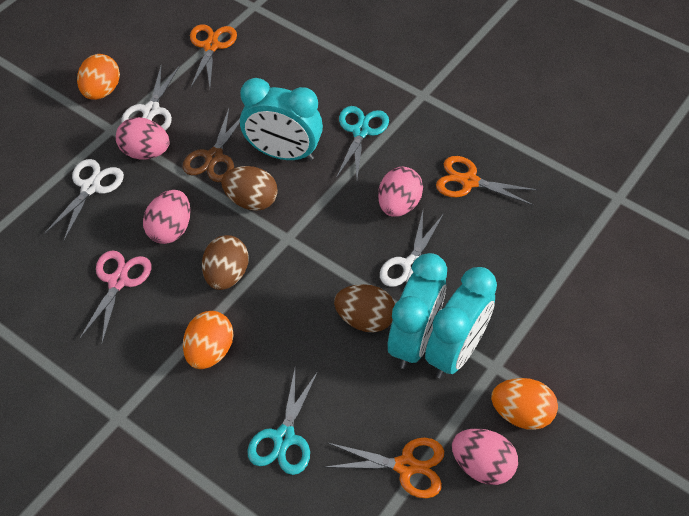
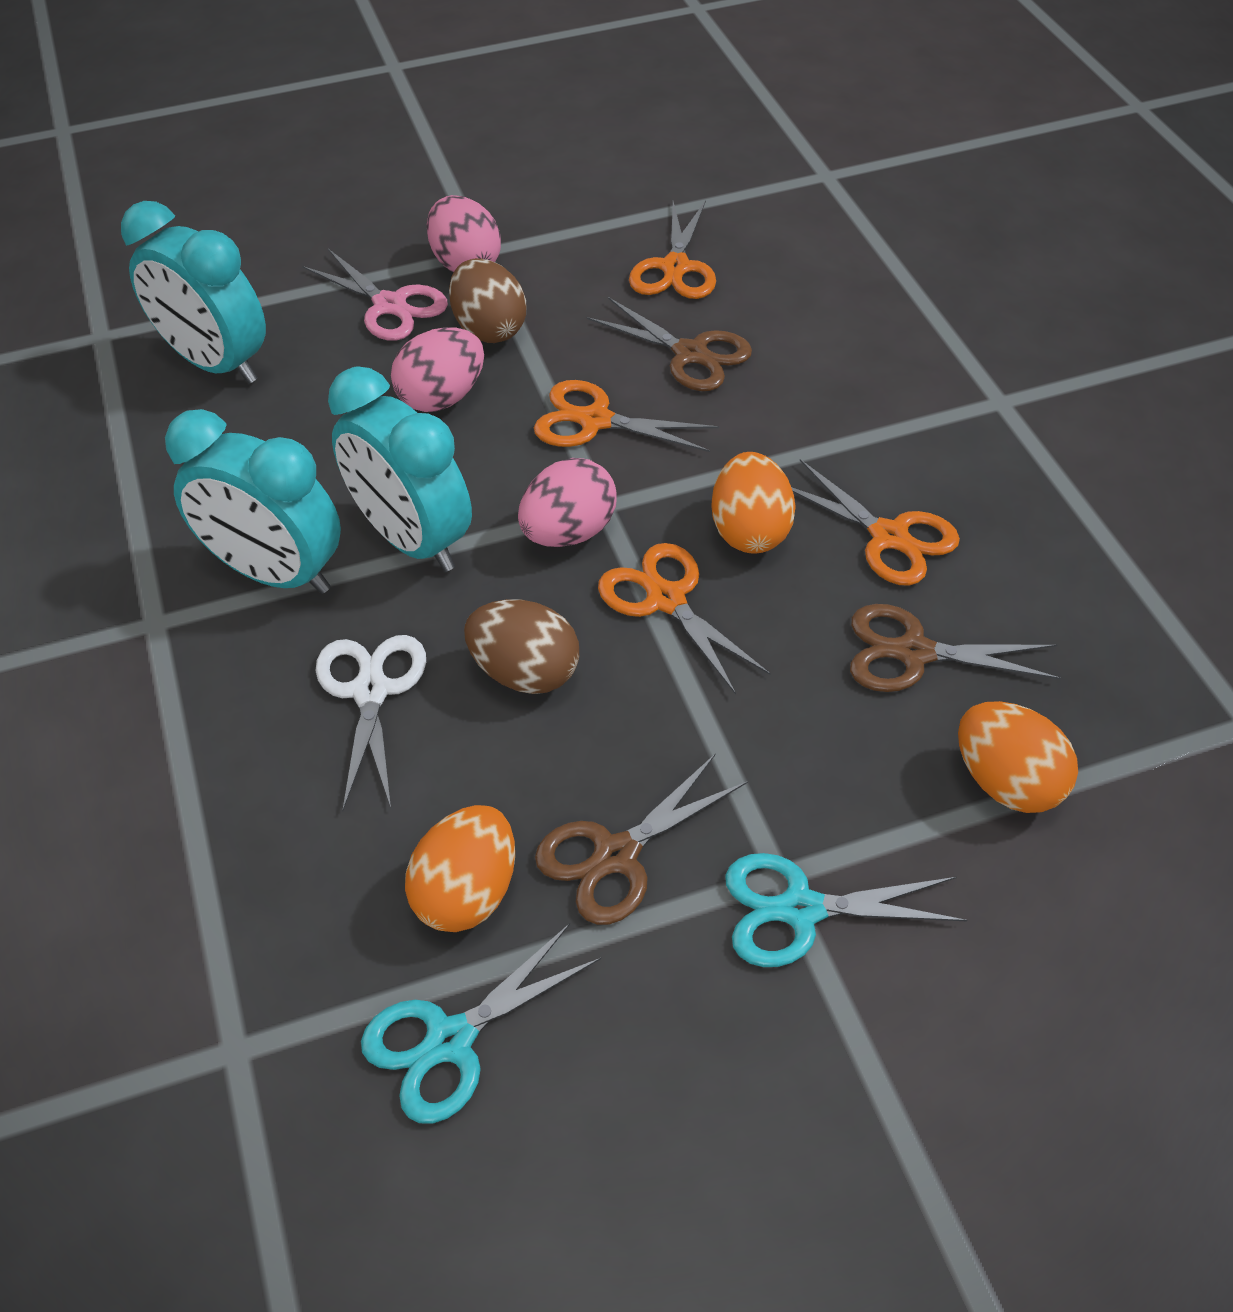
brown egg: [202,235,249,290] [221,166,278,211] [334,284,395,332] = 3 -> [449,258,526,343] [464,599,579,694] = 2
brown scissors: [182,109,240,182] = 1 -> [535,753,748,925] [586,297,752,391] [850,604,1061,692] = 3
orange scissors: [190,24,237,89] [326,438,444,498] [436,156,538,206] = 3 -> [534,380,719,452] [598,543,771,694] [629,200,716,299] [791,459,960,586] = 4
pink egg: [116,117,170,160] [143,190,191,244] [378,167,423,217] [452,428,518,485] = 4 -> [391,327,484,412] [427,195,501,273] [518,458,617,547] = 3
white scissors: [44,159,124,240] [122,64,180,131] [380,211,443,287] = 3 -> [316,635,426,811] = 1

